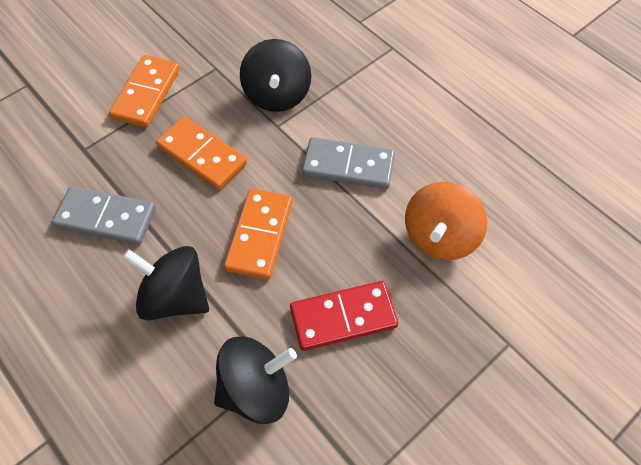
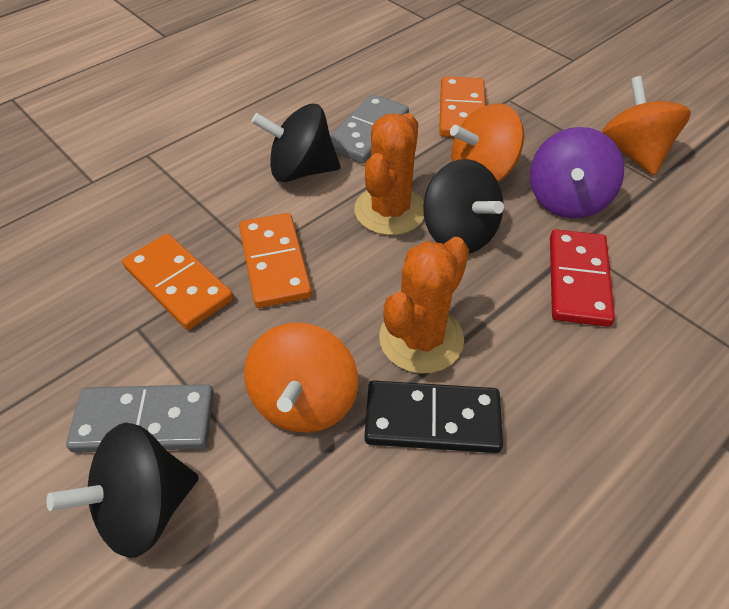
black domino: none = 0 -> [365,381,503,453] = 1
orange cactus: none = 0 -> [354,113,424,235] [379,237,469,374] = 2
orange spinning top: [405,182,487,260] = 1 -> [244,323,358,433] [450,104,524,182] [602,76,691,175] = 3
purple spinning top: none = 0 -> [530,127,624,219] = 1

